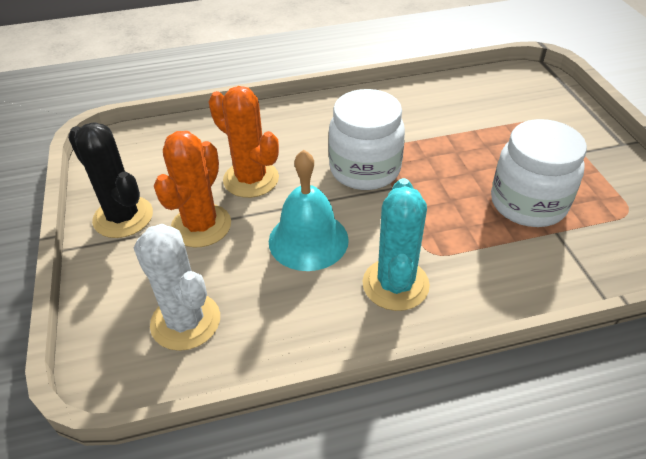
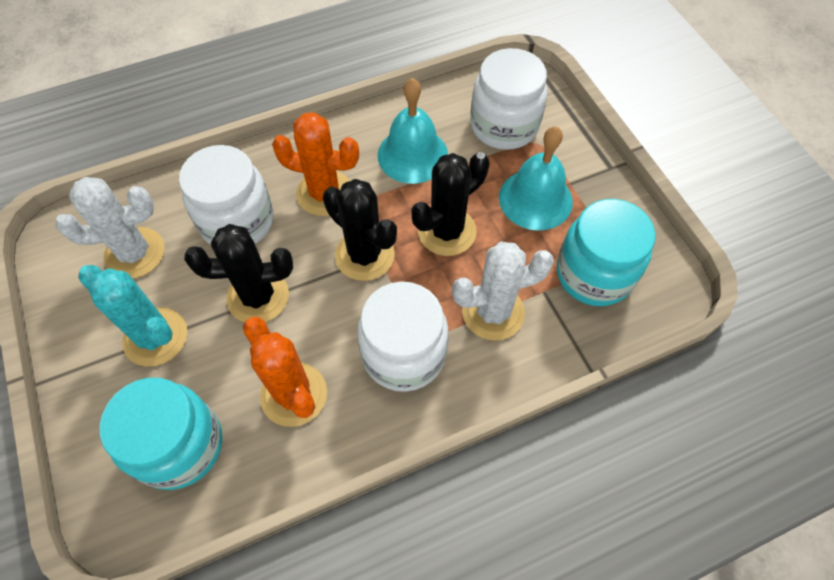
black cactus: [68,122,153,238] = 1 -> [184,224,293,322] [323,179,397,281] [411,152,490,256] = 3
turquoise bell: [269,150,349,271] = 1 -> [378,78,448,184] [499,126,573,231] = 2
turquoise jar: none = 0 -> [99,378,222,490] [557,199,655,306] = 2
white cactus: [134,224,220,351] = 1 -> [56,177,165,278] [452,242,554,341] = 2
white jar: [328,89,405,190] [491,119,587,227] = 2 -> [179,145,273,245] [357,281,448,392] [470,48,547,150] = 3

